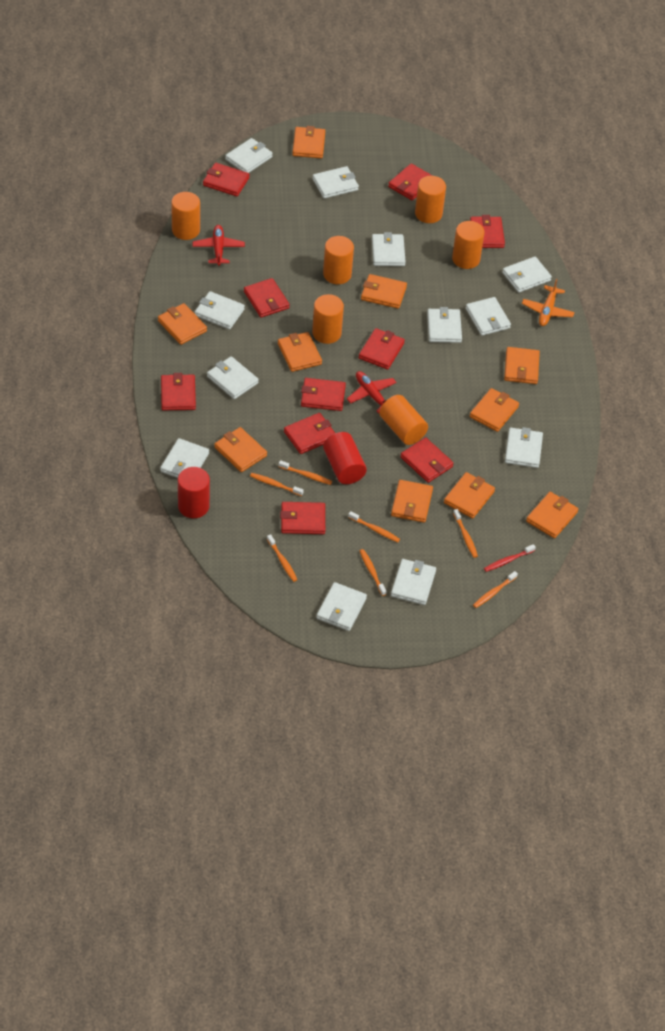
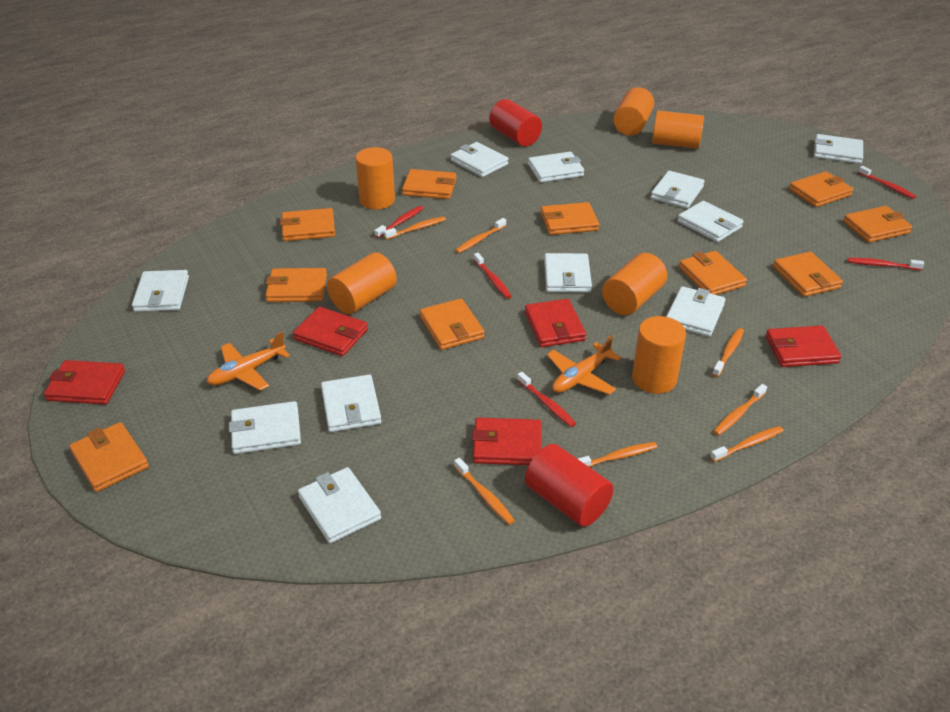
orange plane: [522,279,575,326] = 1 -> [207,332,290,390] [547,335,621,395] = 2
red plane: [192,225,245,266] [347,371,397,413] = 2 -> none = 0
red toothbrush: [484,544,536,572] = 1 -> [374,206,423,238] [474,253,512,299] [517,372,576,427] [847,258,924,270] [858,166,916,199] = 5
red wallet: [161,373,196,410] [203,163,250,197] [244,278,290,318] [280,502,325,534] [284,413,335,454] [301,378,346,411] [359,328,405,370] [388,164,433,200] [400,437,454,483] [470,215,505,248] = 10 -> [44,360,125,405] [293,306,368,356] [472,417,542,465] [525,299,586,347] [766,326,841,367] = 5
white wallet: [160,438,209,478] [195,291,245,330] [207,356,259,399] [225,138,273,173] [312,166,359,199] [316,582,367,631] [372,232,405,266] [391,559,436,605] [427,307,462,343] [466,297,511,336] [502,257,552,293] [505,427,543,468] = 12 -> [132,270,189,312] [229,401,301,454] [298,467,381,543] [321,374,381,432] [451,142,509,177] [528,152,584,182] [544,253,592,292] [651,171,705,209] [666,286,725,337] [677,201,744,242] [814,134,863,164] = 11

